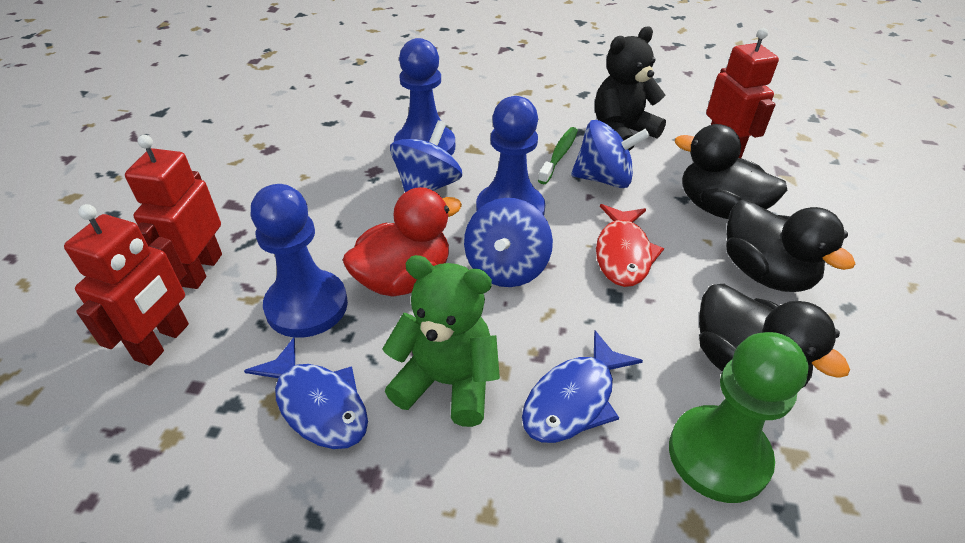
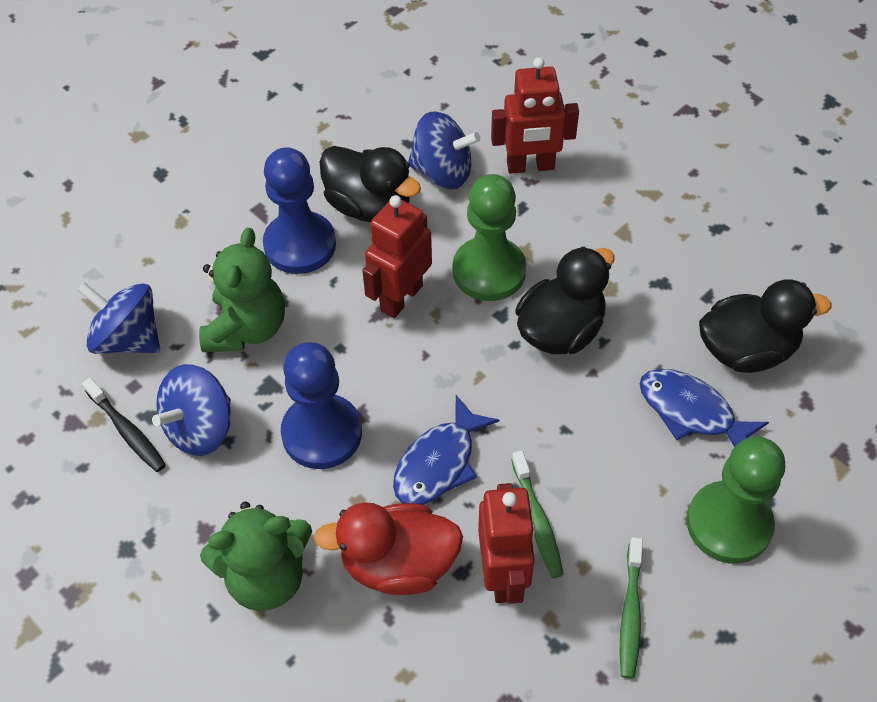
black teddy bear: [595,26,666,151] = 1 -> none = 0
black toothbrush: none = 0 -> [82,378,166,472] = 1
blue pawn: [251,184,348,338] [394,38,455,156] [476,96,545,216] = 3 -> [263,147,336,274] [281,342,362,469] = 2
green pawn: [669,332,809,503] = 1 -> [453,174,526,301] [687,437,785,564] = 2
green teddy bear: [382,255,500,427] = 1 -> [199,228,285,352] [200,501,312,611] = 2
green toothbrush: [538,127,578,184] = 1 -> [512,451,564,578] [619,537,643,679] = 2
red fish: [596,204,664,287] = 1 -> none = 0

